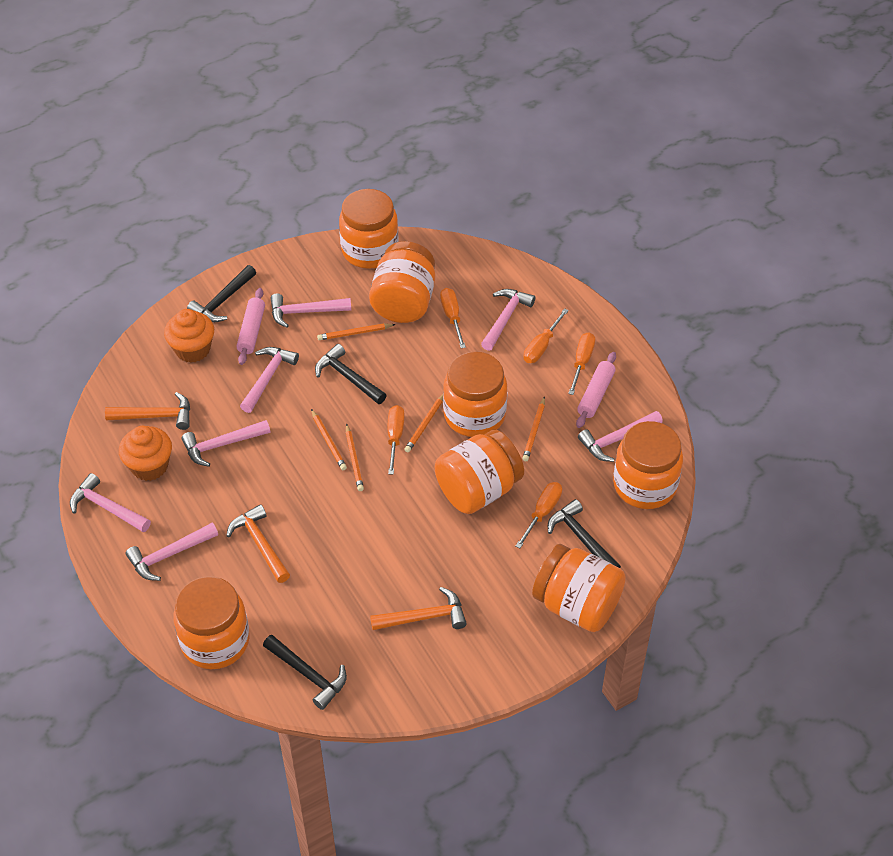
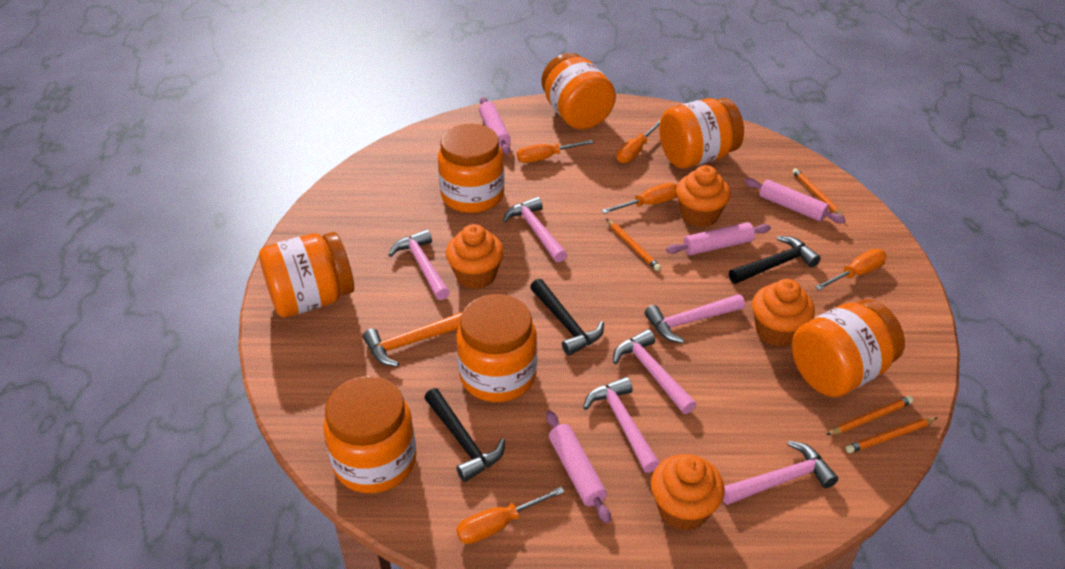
black hammer: [187,265,256,322] [263,635,347,710] [315,344,387,404] [548,499,621,568] = 4 -> [424,388,505,482] [530,279,604,356] [729,236,821,284] = 3
orange cupcake: [119,426,172,481] [164,309,214,363] = 2 -> [446,224,504,289] [651,454,725,531] [676,165,731,227] [752,279,815,347] = 4
orange hammer: [105,392,190,430] [226,504,290,583] [370,587,467,630] = 3 -> [363,312,462,367] = 1
orange pencil: [311,409,347,470] [317,323,396,340] [346,424,364,491] [404,394,443,452] [522,396,545,461] = 5 -> [606,219,661,271] [792,168,844,217] [826,396,914,435] [846,417,938,453] = 4
pink hammer: [70,473,151,532] [126,523,218,581] [182,420,270,467] [240,347,299,413] [271,293,351,328] [481,289,535,351] [578,411,663,462] = 7 -> [389,229,450,300] [503,197,567,263] [583,377,660,473] [613,329,696,414] [644,294,745,343] [723,441,838,505] = 6
pink rolling pin: [236,288,265,365] [576,352,616,428] = 2 -> [479,97,511,154] [546,411,611,523] [666,222,771,255] [744,178,846,223] = 4

